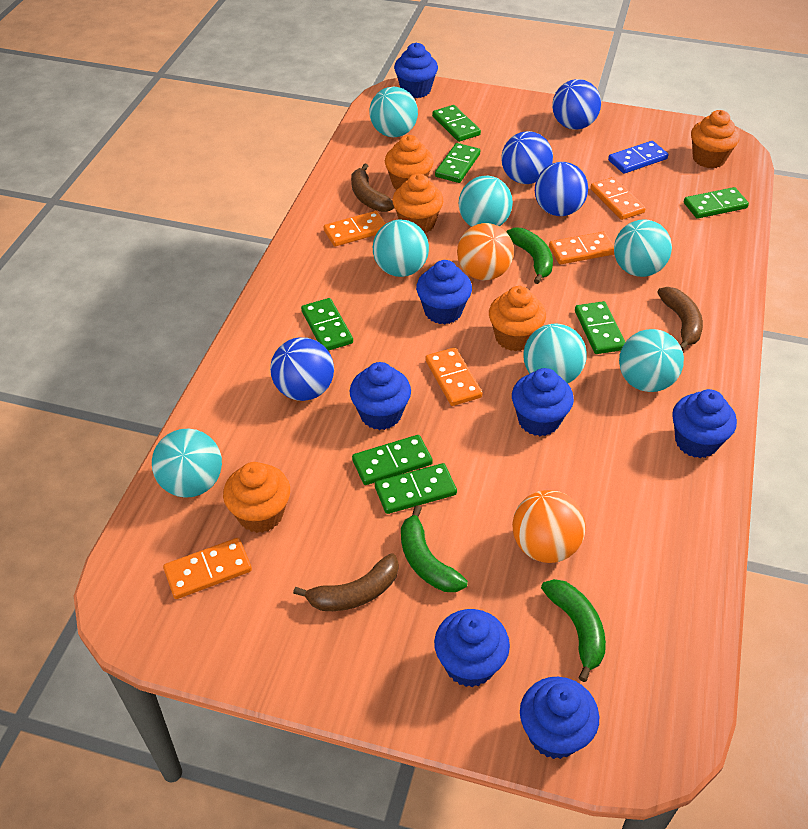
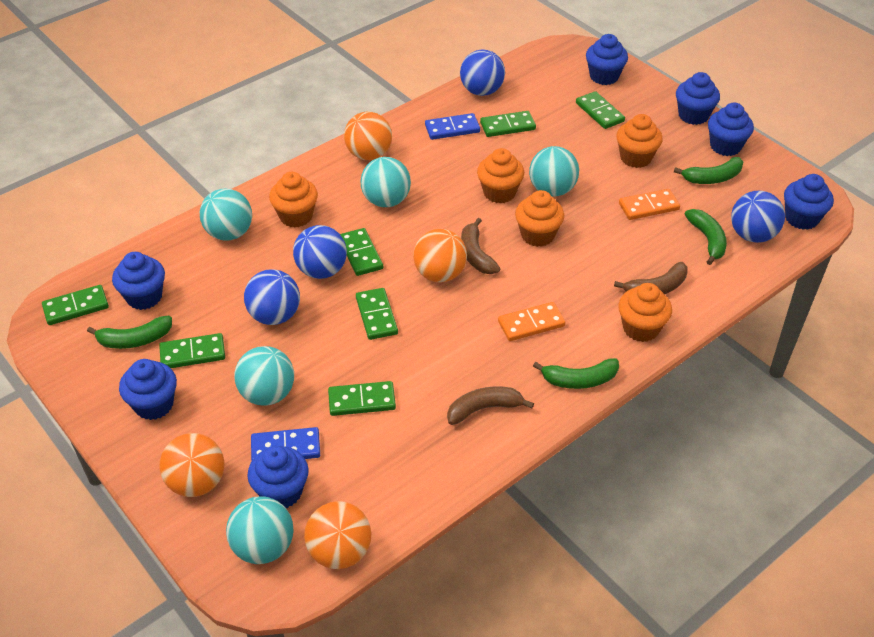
blue domino: [608,141,668,174] = 1 -> [251,427,320,461] [425,113,480,140] = 2
green banana: [401,505,468,592] [507,228,553,284] [541,579,606,682] = 3 -> [87,316,172,349] [533,358,619,389] [674,157,743,184] [685,209,727,265] = 4
orange ball: [457,223,514,280] [512,490,586,563] = 2 -> [159,433,224,497] [304,501,371,569] [344,112,392,160] [413,229,467,282] = 4
orange domino: [163,538,252,599] [324,211,386,247] [426,347,482,406] [549,232,614,264] [590,177,646,220] = 5 -> [498,302,565,341] [619,189,680,220] = 2
turquoise ball: [152,429,222,498] [369,87,418,137] [373,219,429,277] [459,176,513,227] [523,324,587,383] [614,219,672,277] [619,329,684,392] = 7 -> [200,189,252,241] [226,497,294,564] [234,346,294,406] [361,157,411,207] [529,146,579,196] = 5

